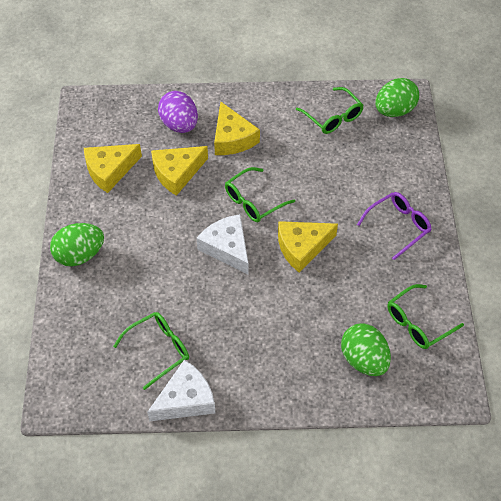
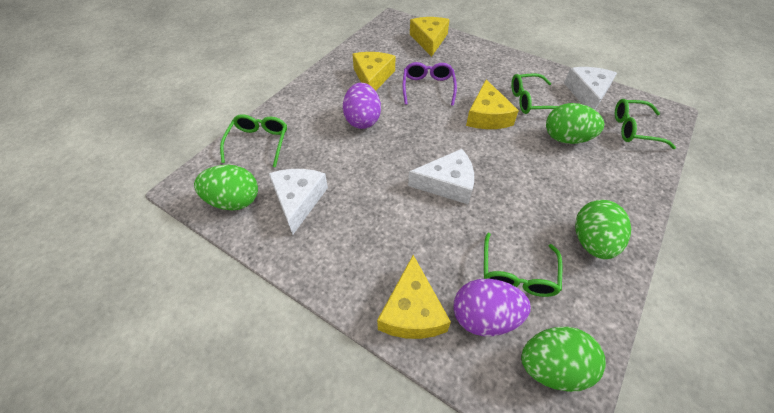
green egg: [50,223,104,266] [341,324,391,376] [375,78,419,117] = 3 -> [194,165,258,210] [521,327,606,392] [546,103,604,144] [575,200,631,259] = 4
purple egg: [158,91,198,133] = 1 -> [343,83,381,129] [453,279,531,336] = 2
white cheese: [147,360,215,422] [197,214,249,275] = 2 -> [269,169,328,235] [408,149,474,204] [564,67,617,110] = 3

